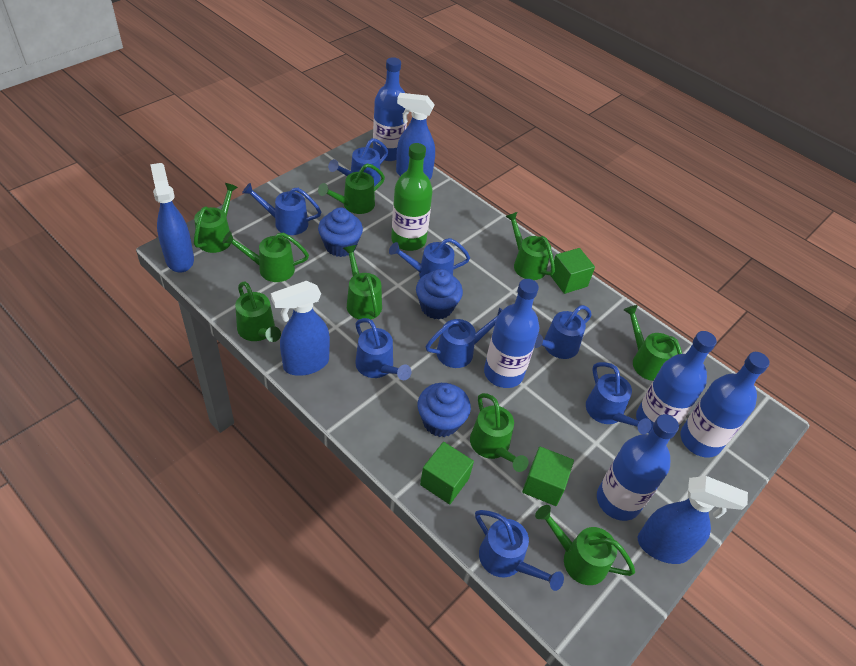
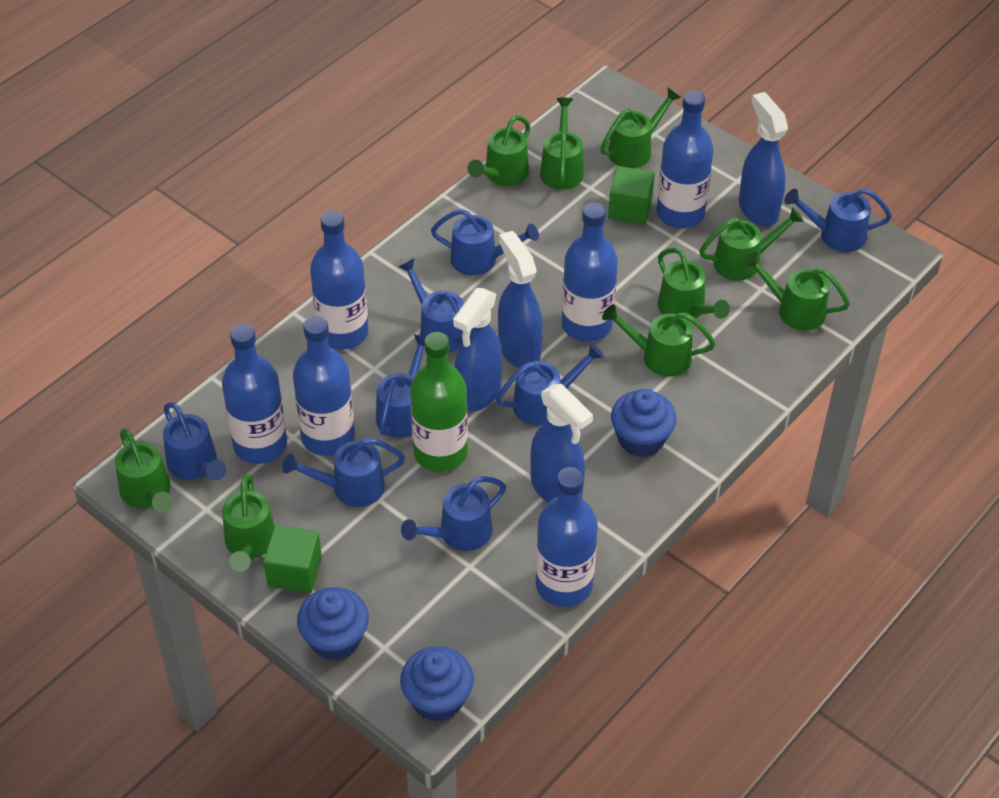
blue bottle: [373,57,407,161] [484,279,539,388] [597,414,679,521] [636,331,717,434] [680,352,770,458] = 5 -> [222,324,287,464] [293,316,355,456] [310,210,369,350] [536,467,598,607] [562,203,618,342] [657,91,713,228] = 6
green cube: [420,442,474,504] [522,447,574,506] [550,248,595,294] = 3 -> [263,525,322,593] [608,166,655,225] = 2

